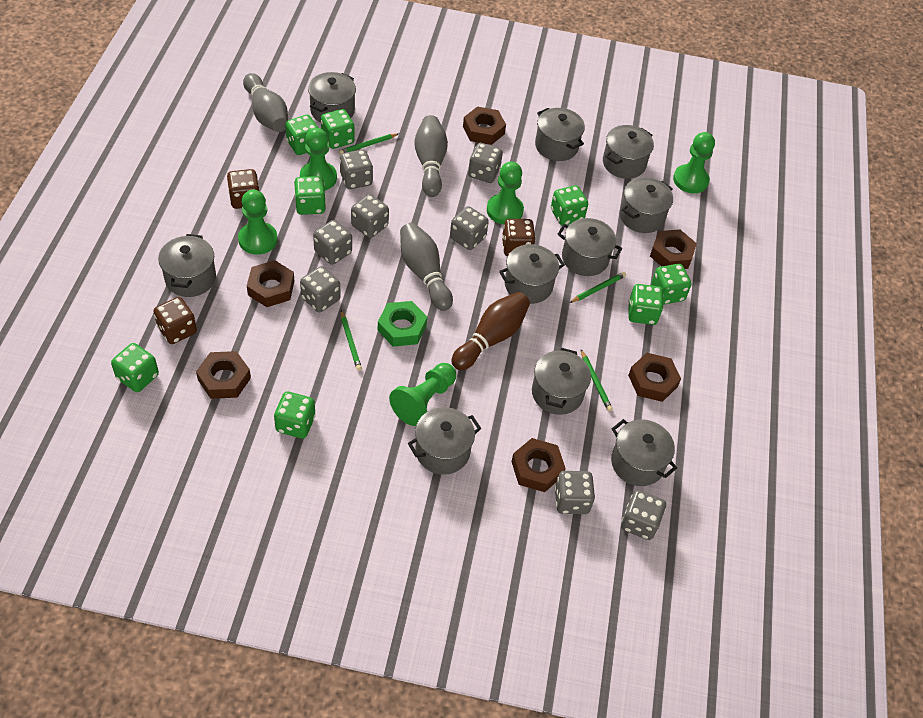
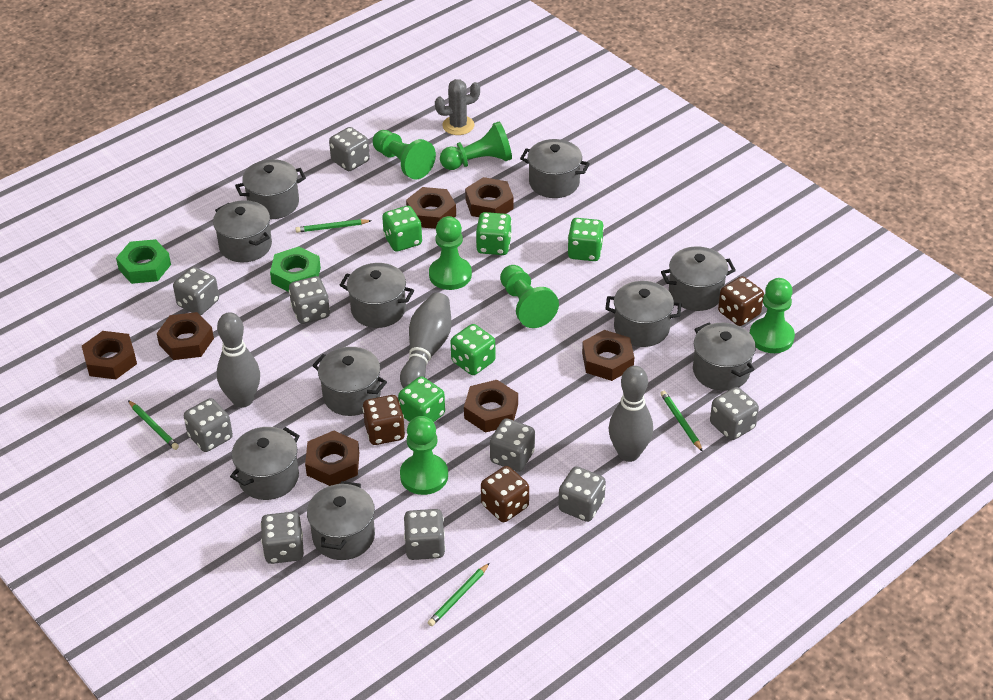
brown bowling pin: [451,292,530,370] = 1 -> none = 0
brown nut: [196,351,251,399] [247,260,295,307] [463,107,506,145] [511,438,566,492] [628,353,681,402] [650,229,697,269] = 6 -> [82,331,137,379] [157,312,214,360] [305,431,359,486] [406,187,456,229] [464,380,518,433] [465,177,514,217] [582,330,634,381] = 7
green dice: [111,343,159,392] [274,392,316,439] [285,115,318,155] [294,176,326,215] [321,109,354,149] [551,185,588,225] [628,284,664,325] [651,264,691,305] = 8 -> [382,206,422,252] [398,376,445,422] [451,324,495,375] [476,212,512,255] [568,218,604,261] = 5
green nut: [378,301,427,347] = 1 -> [116,239,171,284] [270,247,321,292] = 2
green pawn: [238,190,278,255] [300,128,337,190] [389,363,456,426] [487,162,524,224] [673,132,715,193] = 5 -> [373,130,436,179] [400,416,448,495] [429,216,472,290] [440,121,512,170] [500,265,559,328] [750,278,795,353] = 6
grey cactus: none = 0 -> [435,79,480,135] = 1
grey dice: [300,266,341,312] [313,220,352,265] [339,149,373,189] [351,194,389,238] [450,206,489,250] [468,143,503,183] [555,471,595,514] [621,490,666,540] = 8 -> [173,267,219,315] [184,398,233,452] [261,512,304,564] [289,276,330,324] [329,127,370,171] [404,509,445,560] [490,418,535,472] [558,466,606,522] [710,387,759,440] = 9

